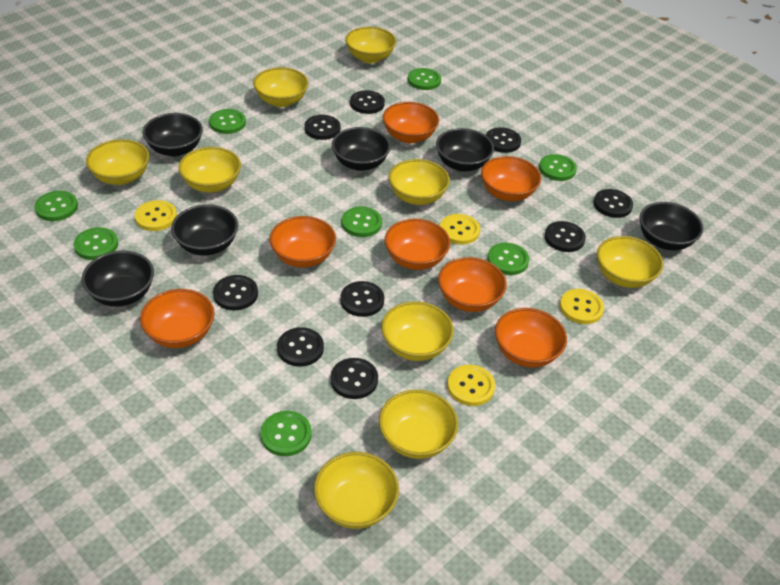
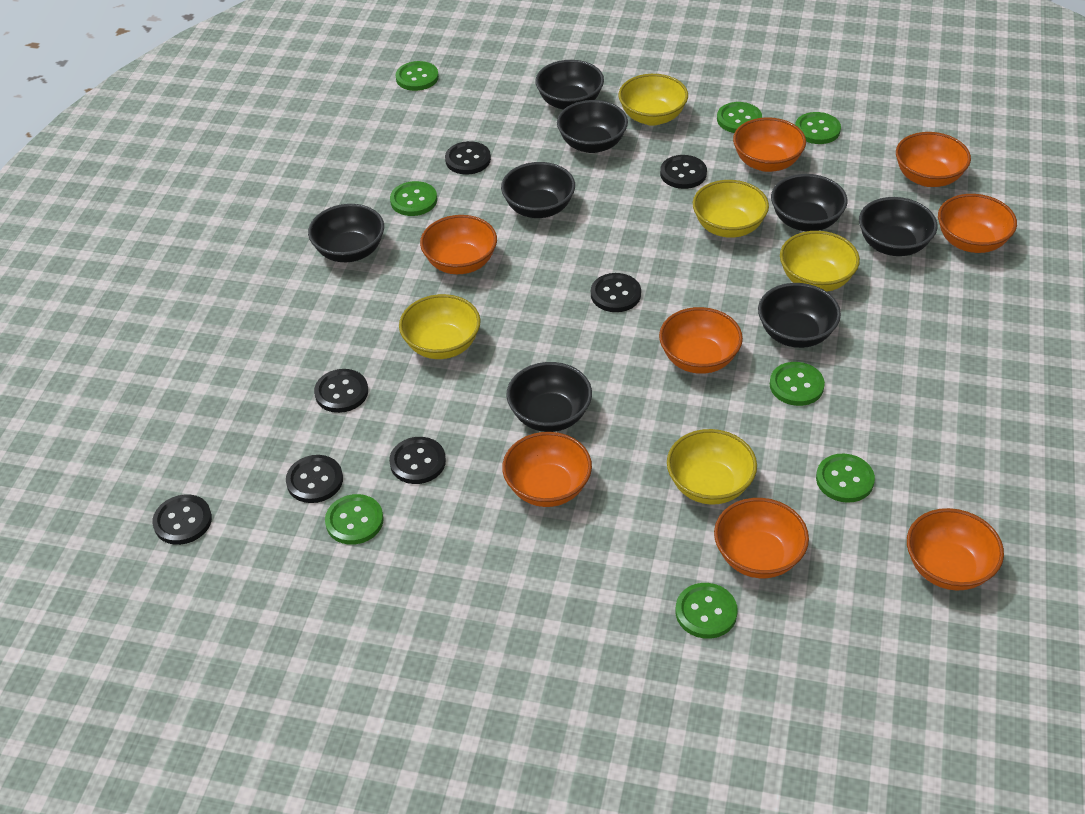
black bowl: [81,251,154,307] [142,113,203,156] [171,204,238,255] [332,127,391,171] [436,128,494,172] [640,202,703,250] = 6 -> [308,204,384,262] [501,162,575,218] [506,362,592,432] [535,60,604,110] [557,100,628,153] [758,283,841,348] [771,174,848,231] [859,197,937,256] = 8
black button: [213,275,258,310] [277,327,324,367] [304,115,341,140] [330,358,378,399] [340,281,384,317] [350,90,385,114] [486,127,521,153] [545,221,586,252] [594,189,633,218] = 9 -> [152,494,212,545] [286,455,343,503] [314,369,368,413] [389,437,446,484] [445,141,491,175] [591,273,641,312] [660,155,707,189] = 7
orange bowl: [140,289,214,348] [269,216,336,268] [383,102,439,143] [385,218,450,270] [438,257,507,312] [481,156,541,201] [495,308,567,368] = 7 -> [420,215,497,274] [502,432,592,507] [659,307,743,374] [714,498,809,578] [733,117,806,172] [896,132,971,187] [907,508,1004,590] [938,194,1017,253] = 8
yellow bowl: [86,139,149,185] [178,147,241,193] [253,67,308,107] [314,452,399,529] [345,27,396,63] [379,390,458,459] [381,301,454,361] [389,159,450,205] [597,236,663,288] = 9 -> [399,294,481,359] [618,74,688,126] [667,429,757,505] [693,180,769,238] [780,231,860,292] = 5
yellow button: [135,200,177,231] [440,214,480,245] [447,365,495,406] [560,289,604,324] = 4 -> none = 0

